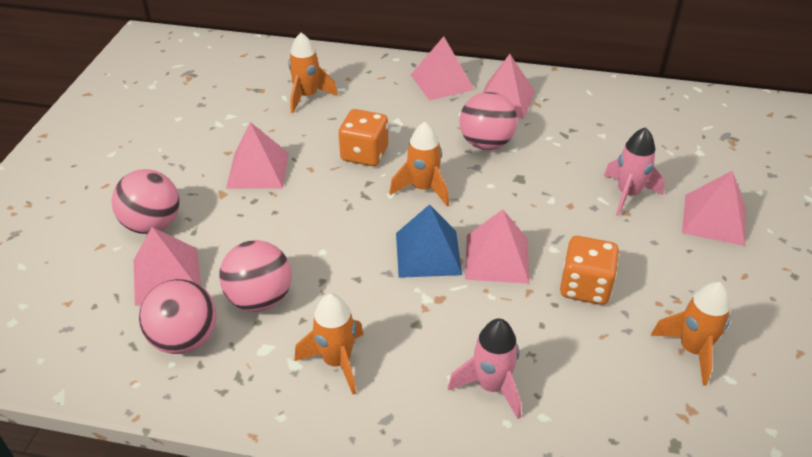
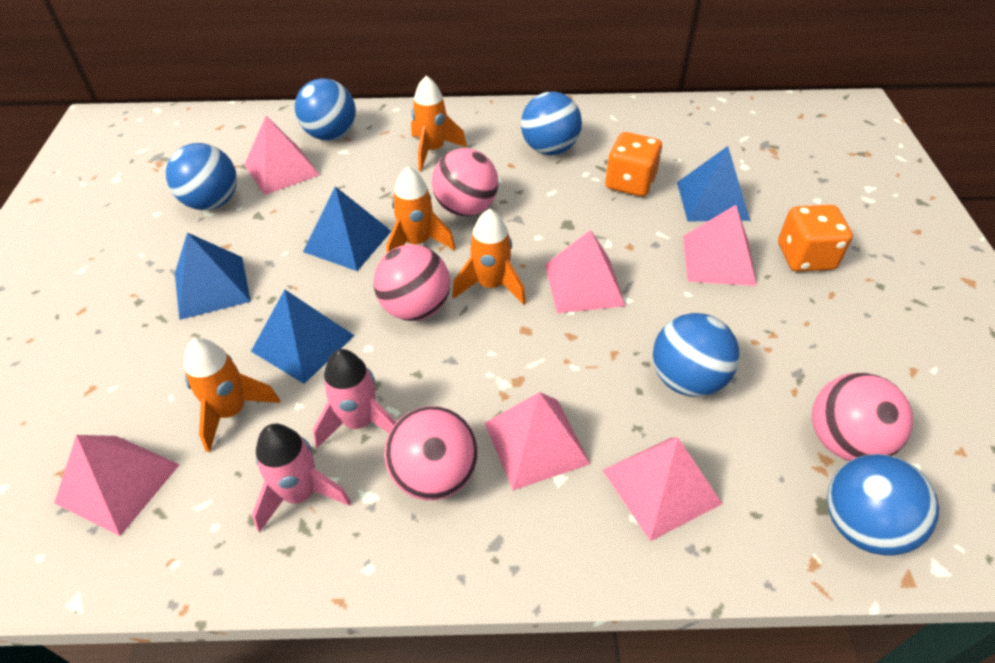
blue ball: none = 0 -> [166,143,237,210] [295,78,356,140] [521,91,582,155] [653,313,740,397] [827,454,939,555] = 5
blue pyramid: [396,204,462,278] = 1 -> [175,232,251,320] [251,290,355,384] [303,186,391,271] [677,146,750,221] = 4

